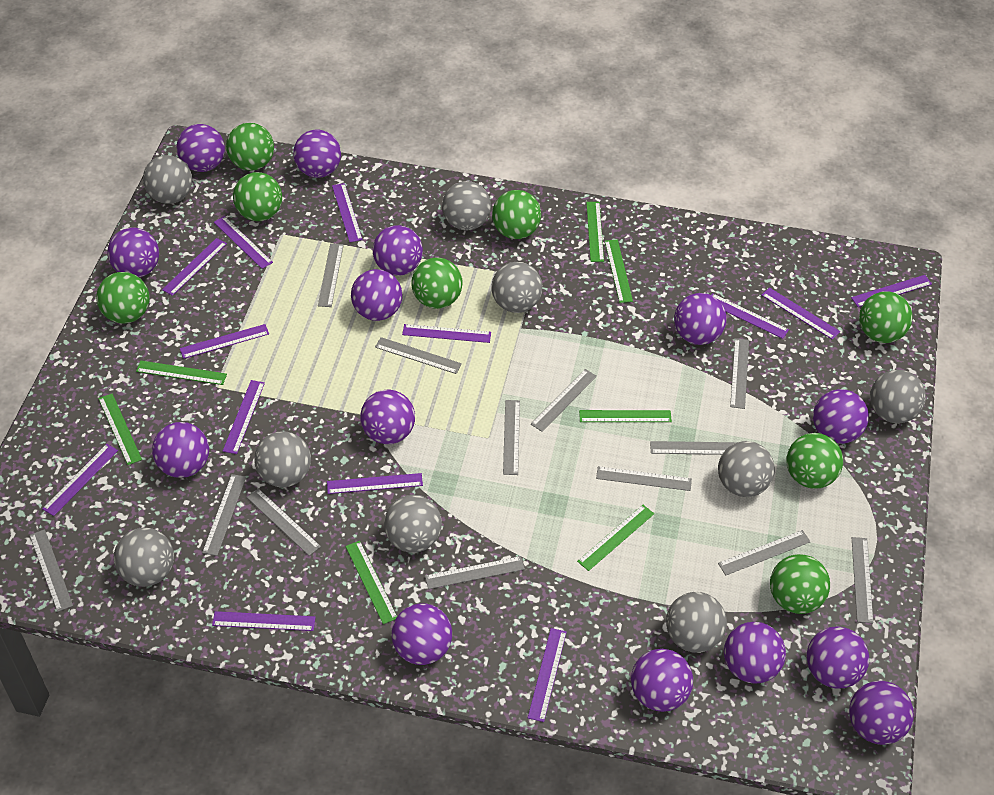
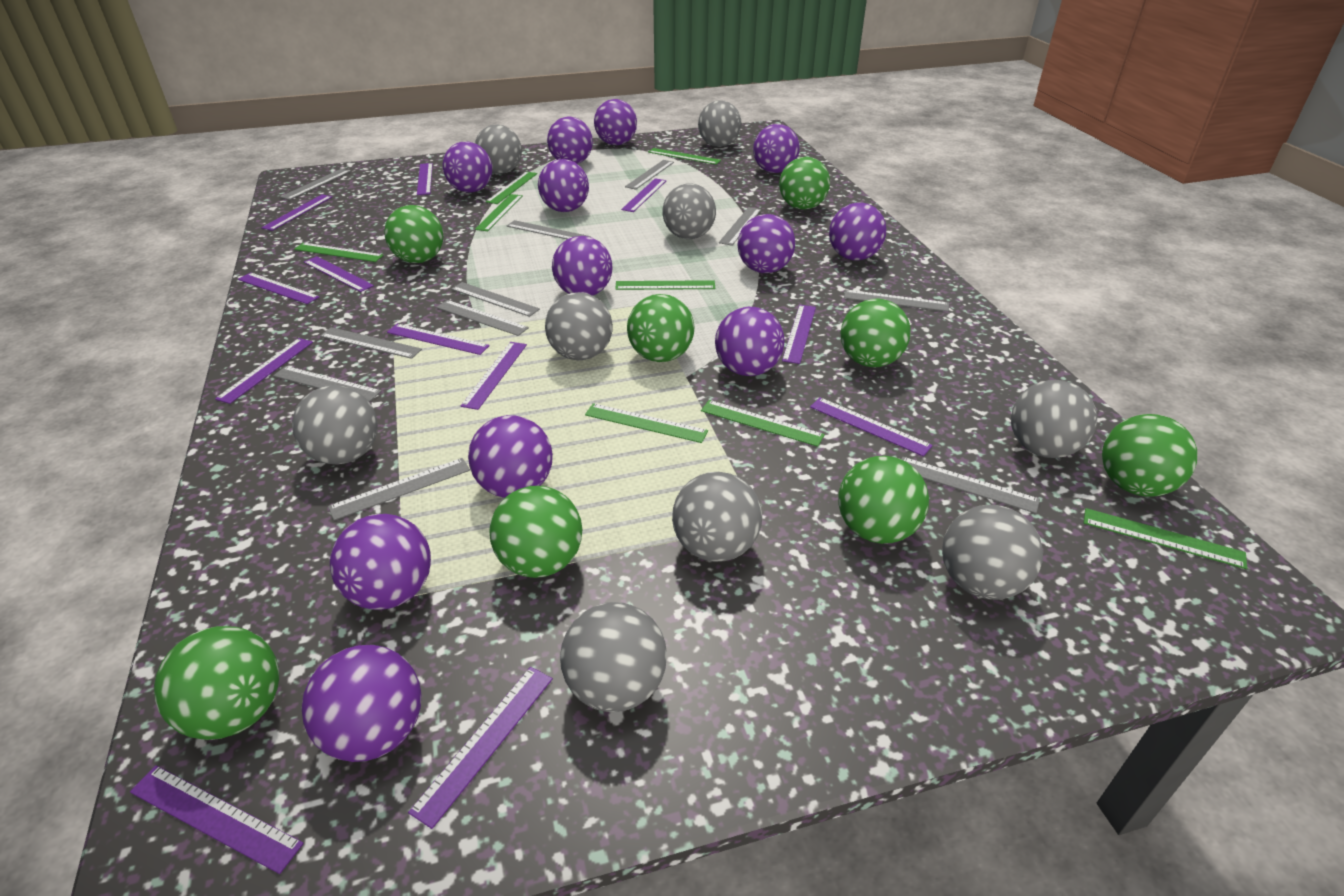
green ruler: [98,394,142,465] [136,361,227,385] [345,541,397,624] [577,505,654,571] [579,410,672,422] [586,202,604,262] [605,240,633,303] = 7 -> [294,243,384,262] [475,194,523,231] [486,171,537,204] [585,403,708,443] [615,280,715,290] [648,148,721,165] [701,400,825,447] [1084,508,1247,569] = 8
grey ruler: [30,529,73,612] [202,474,246,556] [247,489,321,556] [318,243,344,307] [375,337,462,374] [425,556,525,589] [503,400,520,475] [531,369,597,432] [596,466,692,491] [650,441,737,455] [718,530,810,575] [730,338,749,409] [852,537,873,623] = 13 -> [273,366,381,402] [280,169,350,200] [320,327,422,359] [328,458,470,520] [436,300,529,336] [451,282,540,317] [507,220,591,239] [625,160,674,190] [719,207,761,246] [844,290,949,312] [901,457,1040,514] = 11
purple ball: [107,228,159,277] [152,422,209,478] [177,124,225,172] [293,130,341,178] [351,269,402,321] [360,390,415,444] [373,225,423,276] [392,604,452,665] [631,649,693,712] [674,293,726,345] [724,622,786,684] [807,627,869,688] [813,389,869,444] [849,681,914,745] = 14 -> [302,645,422,762] [330,514,431,610] [443,142,492,193] [468,415,553,498] [538,159,589,212] [547,117,593,164] [552,236,612,296] [594,99,637,145] [715,307,784,376] [738,214,795,273] [753,124,800,173] [829,203,886,260] = 12
purple ruler: [42,444,118,516] [162,238,227,296] [180,324,269,359] [212,611,316,631] [214,216,273,269] [223,380,265,454] [327,473,423,494] [332,183,363,242] [402,324,491,343] [528,628,567,722] [711,293,789,339] [761,287,840,340] [851,275,932,307] = 13 -> [130,765,304,874] [215,338,313,404] [238,273,320,304] [261,194,332,231] [304,256,374,292] [387,324,490,355] [408,667,553,829] [417,163,433,195] [461,342,527,410] [621,178,667,212] [782,305,816,364] [810,397,933,456] = 12

